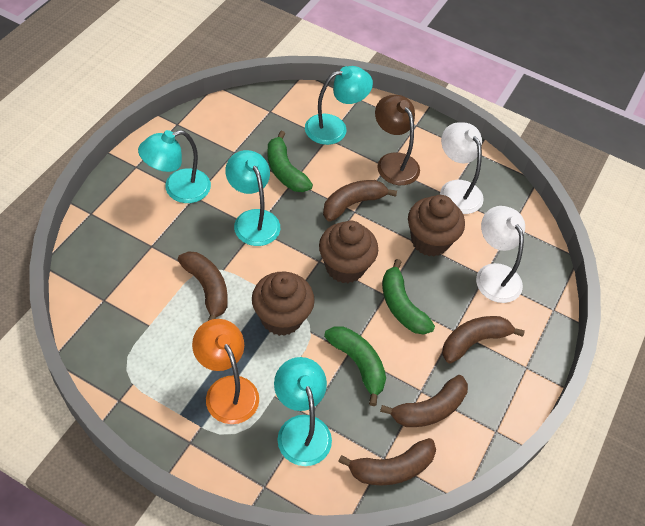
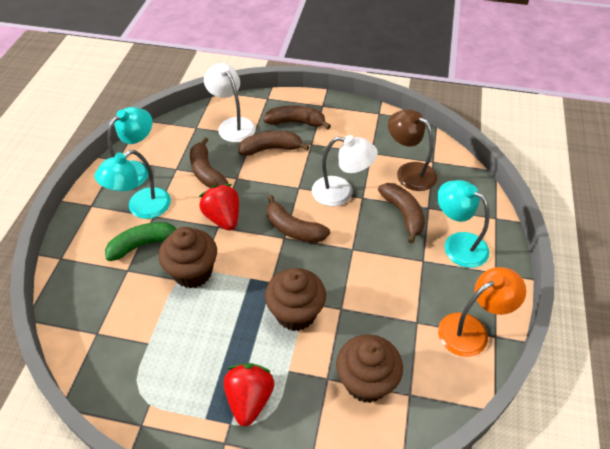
green banana: [267,131,313,192] [324,326,386,406] [382,259,435,335] = 3 -> [105,222,176,261] = 1
red strawberry: none = 0 -> [199,184,239,231] [224,363,274,426] = 2
turquoise lamp: [138,130,211,203] [225,150,280,246] [274,357,332,466] [305,66,373,145] = 4 -> [94,150,171,219] [108,107,153,188] [437,180,490,268] = 3

